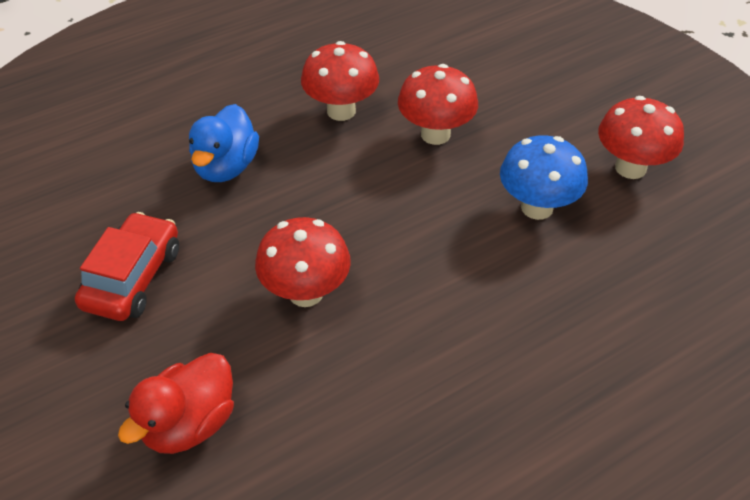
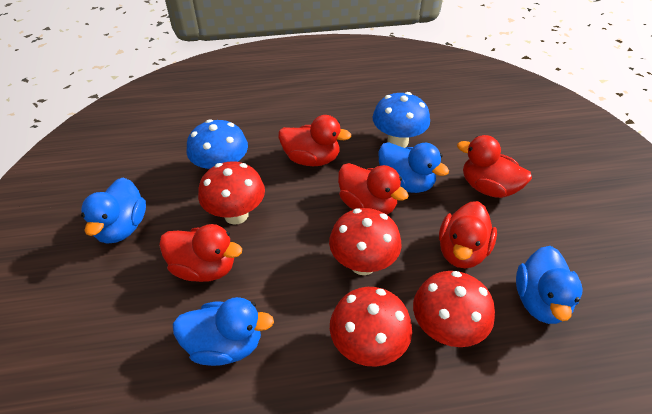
blue duck: [189,104,259,182] = 1 -> [81,177,146,244] [173,297,274,366] [379,142,449,193] [516,246,583,324] = 4
blue mushroom: [500,135,588,220] = 1 -> [187,119,248,169] [373,92,430,148] = 2
red car: [75,212,179,321] = 1 -> none = 0
red duck: [118,353,234,454] = 1 -> [159,224,242,282] [279,115,351,166] [338,163,409,215] [439,201,497,269] [457,135,532,198] = 5

